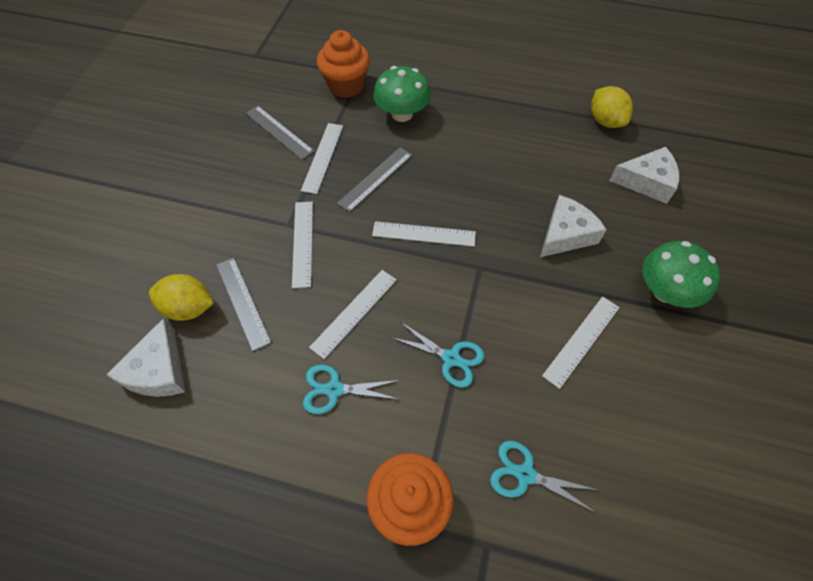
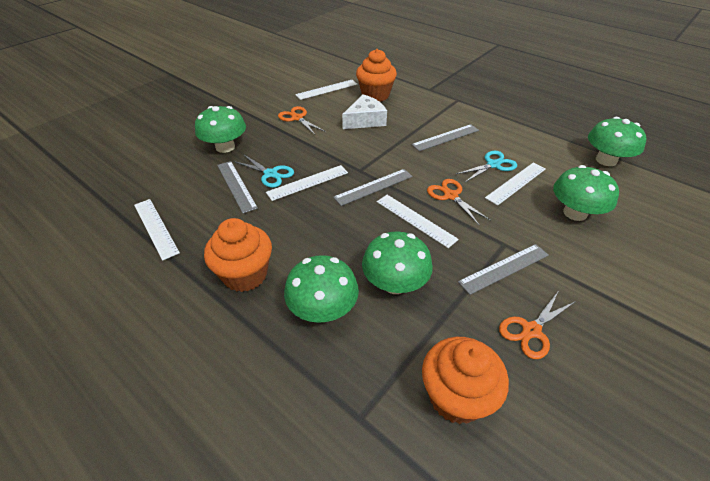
green mushroom: [373,66,431,122] [642,241,720,308] = 2 -> [195,106,246,153] [284,255,359,323] [362,232,433,294] [553,165,619,221] [588,117,646,166] = 5
grey ruler: [216,257,272,352] [246,106,314,160] [337,147,412,212] = 3 -> [217,161,258,213] [333,169,413,206] [411,124,479,151] [458,244,549,295] = 4
orange cupcake: [317,30,370,98] [367,453,453,546] = 2 -> [204,218,272,292] [356,49,397,102] [422,337,509,424] = 3
orange scissors: none = 0 -> [278,106,324,135] [427,179,491,226] [499,292,576,359] = 3
turquoise scissors: [303,365,401,414] [391,322,484,388] [490,441,598,513] = 3 -> [233,154,294,188] [456,151,517,182] = 2
white cheese: [106,318,185,397] [540,195,607,257] [609,147,679,204] = 3 -> [342,94,387,129] = 1
yellow lemon: [149,274,214,321] [591,86,633,128] = 2 -> none = 0

